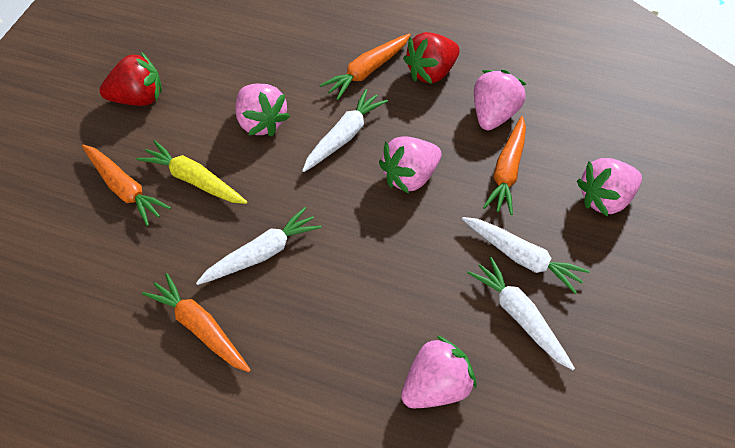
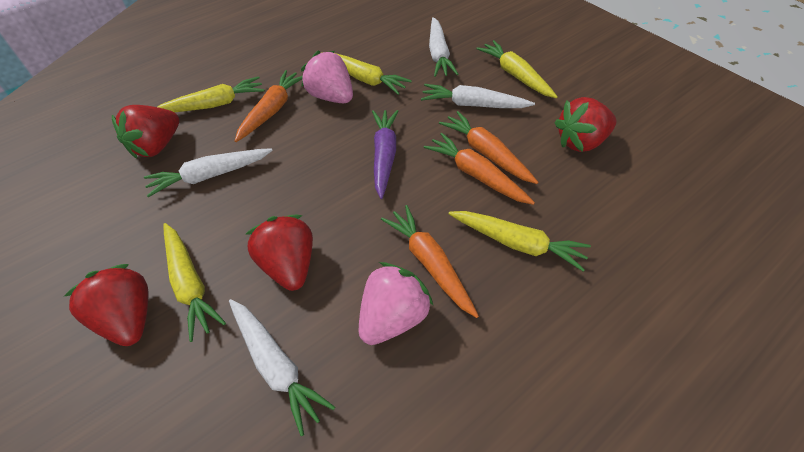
pink strawberry: [235,84,290,137] [379,136,442,194] [401,335,476,408] [474,70,526,130] [577,158,642,217] = 5 -> [301,50,353,103] [359,262,434,345] = 2
purple carrot: none = 0 -> [372,110,398,199] = 1
red strawberry: [100,52,162,106] [403,32,460,84] = 2 -> [63,264,148,346] [112,105,179,158] [246,215,313,291] [554,97,617,152] = 4
yellow carrot: [137,140,248,204] = 1 -> [158,76,265,112] [163,223,226,342] [322,52,412,95] [448,211,591,272] [476,40,558,98] = 5

